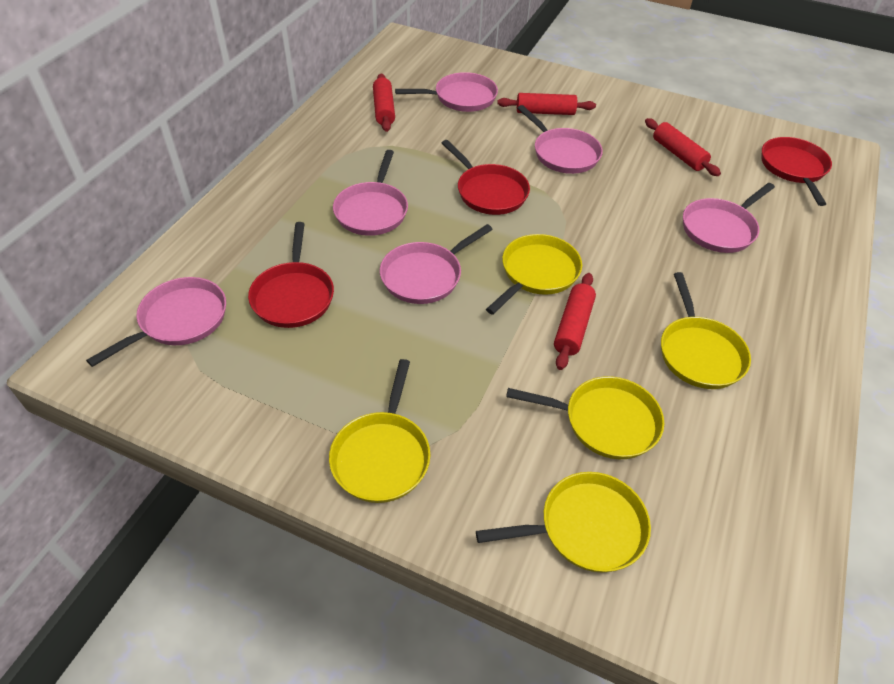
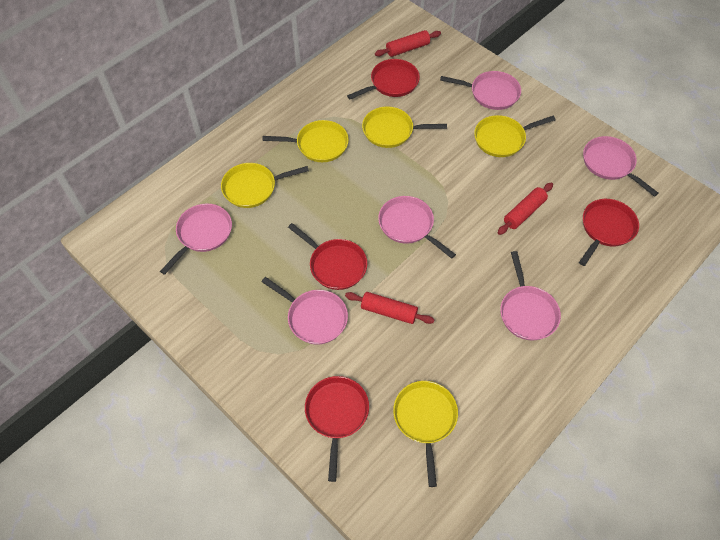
red pan: [248,222,334,328] [442,140,530,215] [761,137,832,206] = 3 -> [288,223,367,290] [305,376,369,482] [347,59,420,100] [579,199,639,266] = 4
red rolling pin: [373,73,395,132] [497,93,596,115] [554,273,596,370] [645,118,721,176] = 4 -> [345,292,434,324] [375,30,441,57] [498,182,553,235] = 3

